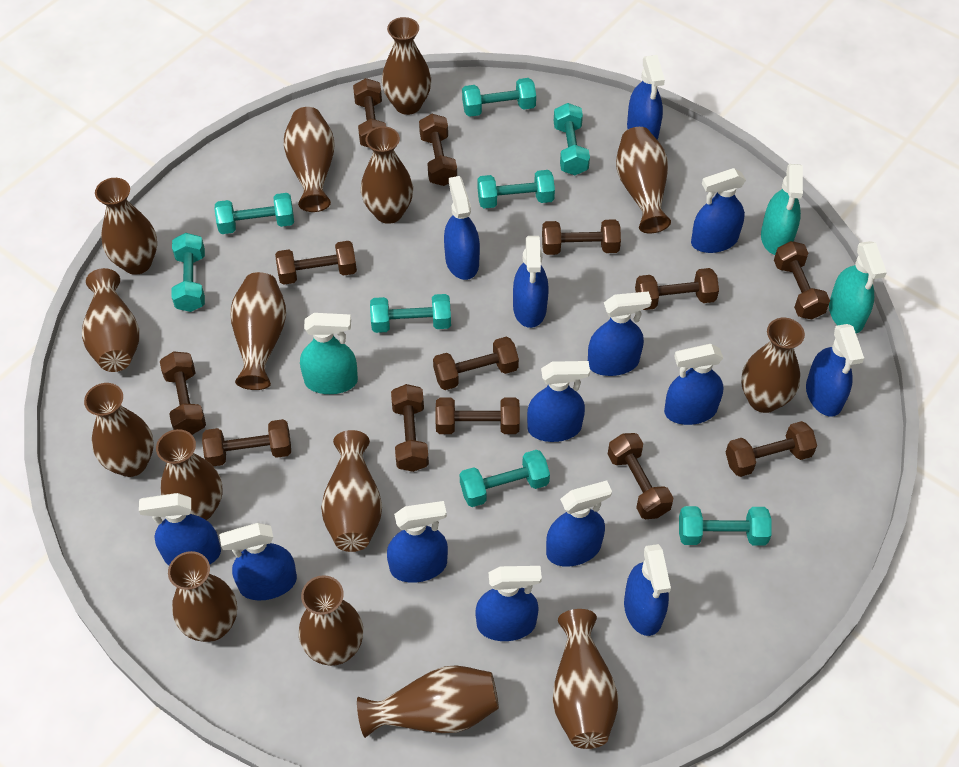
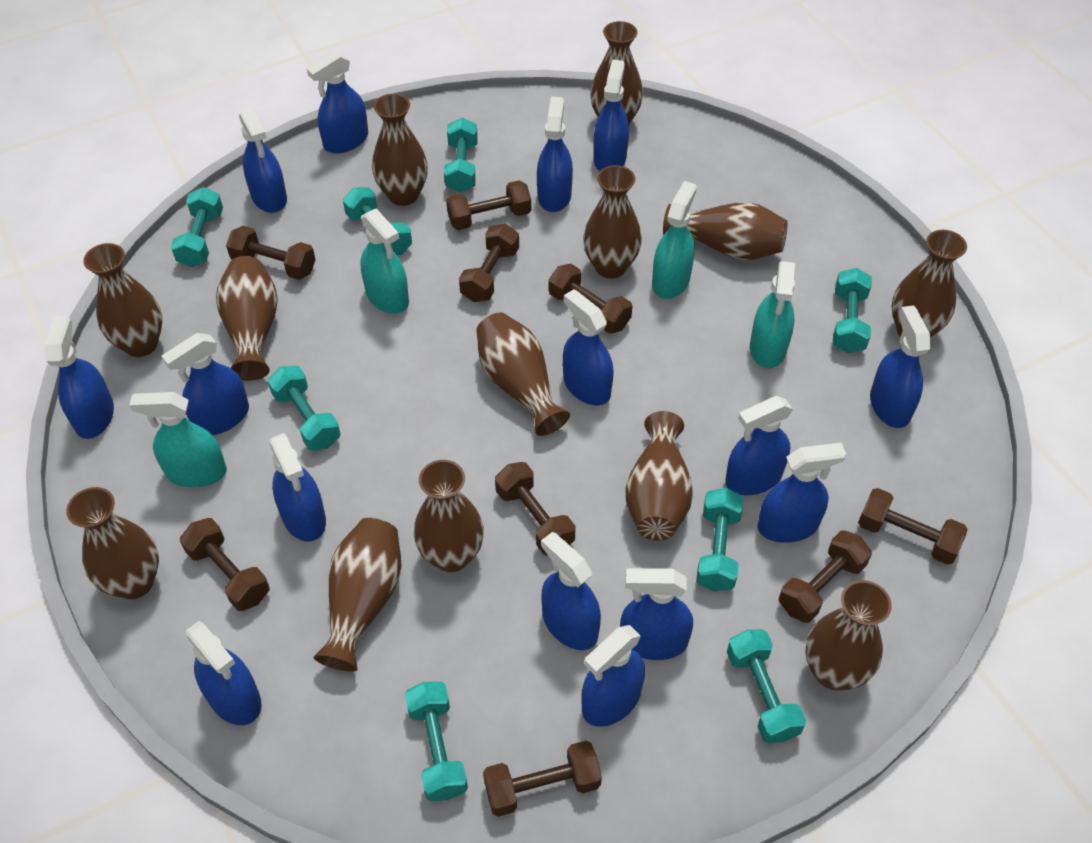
blue spray bottle: [139,493,221,565] [219,523,297,600] [387,501,448,583] [444,176,480,280] [476,566,542,641] [513,236,549,328] [527,361,590,442] [546,480,612,567] [588,291,652,376] [624,544,671,636] [627,55,665,140] [664,344,724,425] [691,168,746,253] [806,324,864,417] = 14 -> [44,316,114,439] [162,333,249,435] [185,621,261,725] [239,108,287,213] [269,433,326,541] [307,52,368,153] [537,97,573,212] [541,532,601,650] [563,289,614,406] [581,625,645,727] [593,59,629,171] [620,568,693,660] [725,396,793,495] [757,443,846,543] [870,306,931,428] = 15
brown dumbbell: [160,351,206,435] [202,419,291,466] [275,241,357,285] [353,78,386,147] [391,384,429,472] [419,114,457,186] [433,337,519,390] [436,398,520,434] [542,219,621,255] [608,433,673,519] [635,268,719,310] [726,421,817,477] [774,241,830,319] = 13 -> [180,518,270,611] [226,226,316,280] [446,180,531,230] [459,224,519,302] [483,741,602,817] [495,462,575,556] [549,264,632,334] [779,530,872,623] [858,488,968,565] = 9
brown vase: [82,268,139,372] [84,383,154,477] [95,178,157,275] [156,429,223,520] [168,551,237,642] [230,272,286,390] [283,107,335,212] [299,575,363,666] [321,430,382,552] [357,665,499,738] [361,126,413,224] [382,17,431,115] [553,609,618,749] [616,127,671,233] [741,318,805,413] = 15 -> [66,487,159,599] [83,243,162,357] [216,256,278,380] [314,518,402,672] [372,94,428,206] [414,460,484,572] [477,312,570,436] [583,165,642,279] [590,21,643,124] [625,411,693,541] [663,202,787,260] [805,580,891,690] [892,230,967,337] = 13
turquoise spray bottle: [300,313,358,394] [761,164,803,255] [829,241,887,333] = 3 -> [129,392,227,487] [360,209,409,314] [652,181,697,299] [750,261,795,368] = 4

